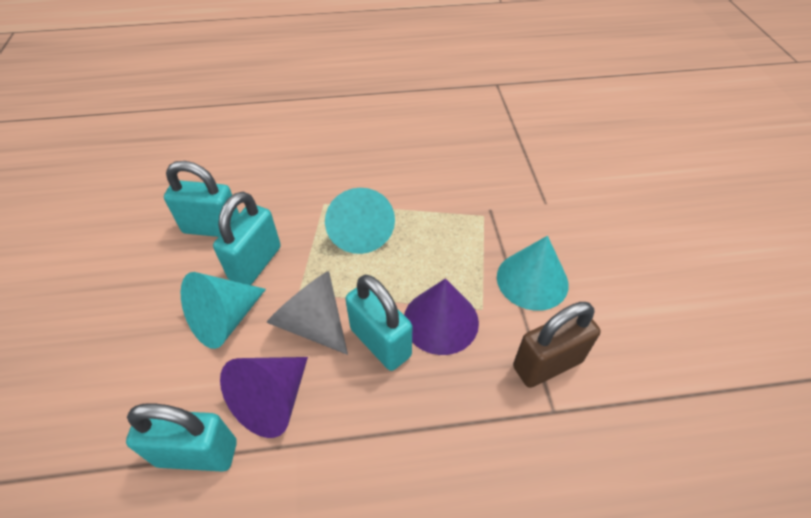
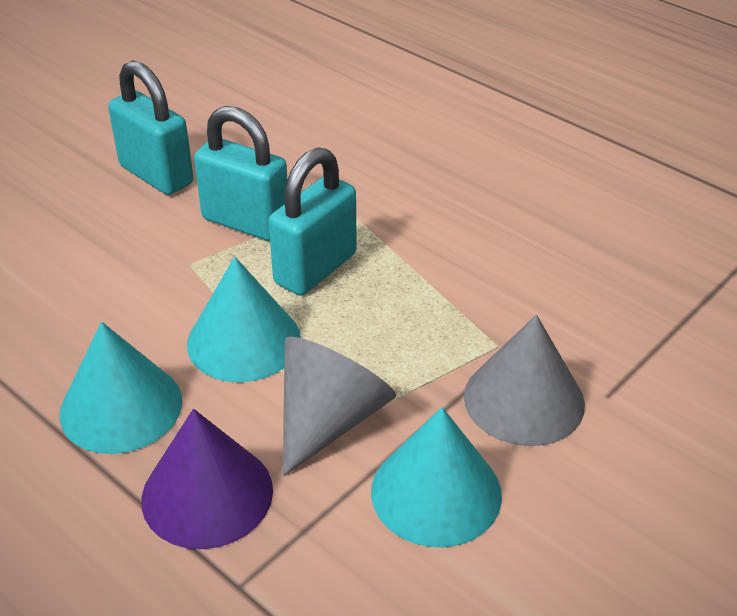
brown padlock: [513,302,601,388] = 1 -> none = 0
grey cone: [267,271,348,355] = 1 -> [283,337,396,476] [464,315,585,446] = 2
purple cone: [220,357,308,438] [404,278,479,355] = 2 -> [141,409,273,549] = 1
turquoise padlock: [126,403,237,472] [164,161,239,237] [213,192,281,285] [345,275,412,371] = 4 -> [108,60,193,195] [194,106,287,241] [269,147,357,296] = 3

